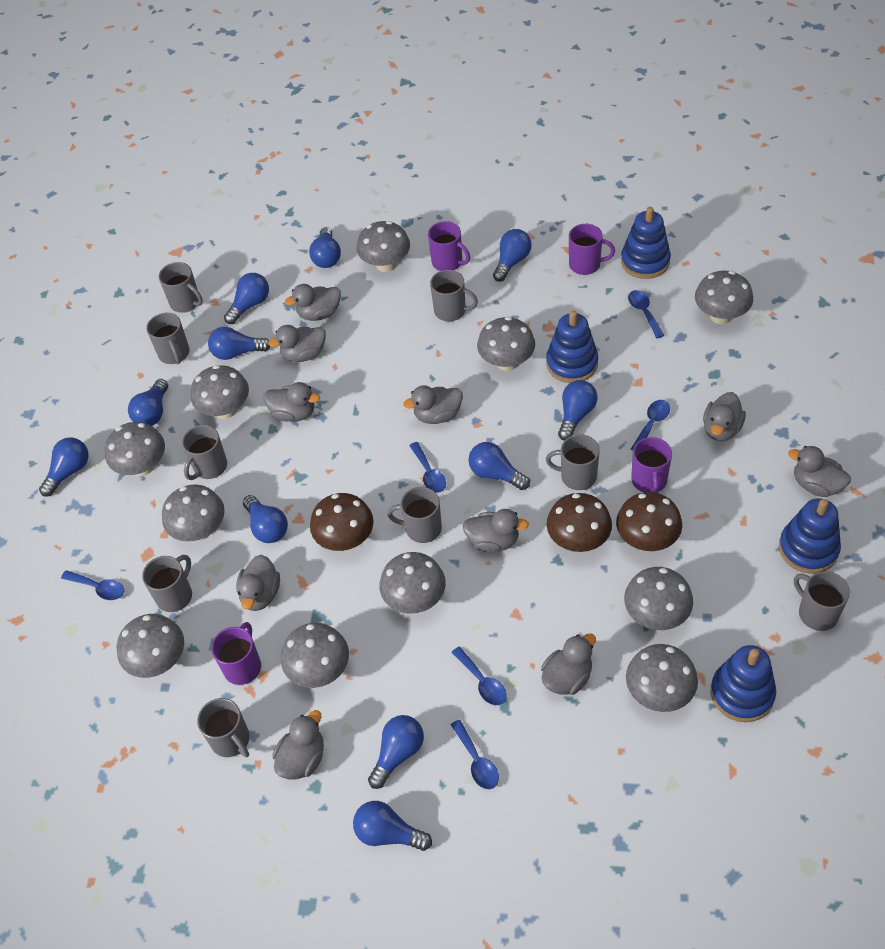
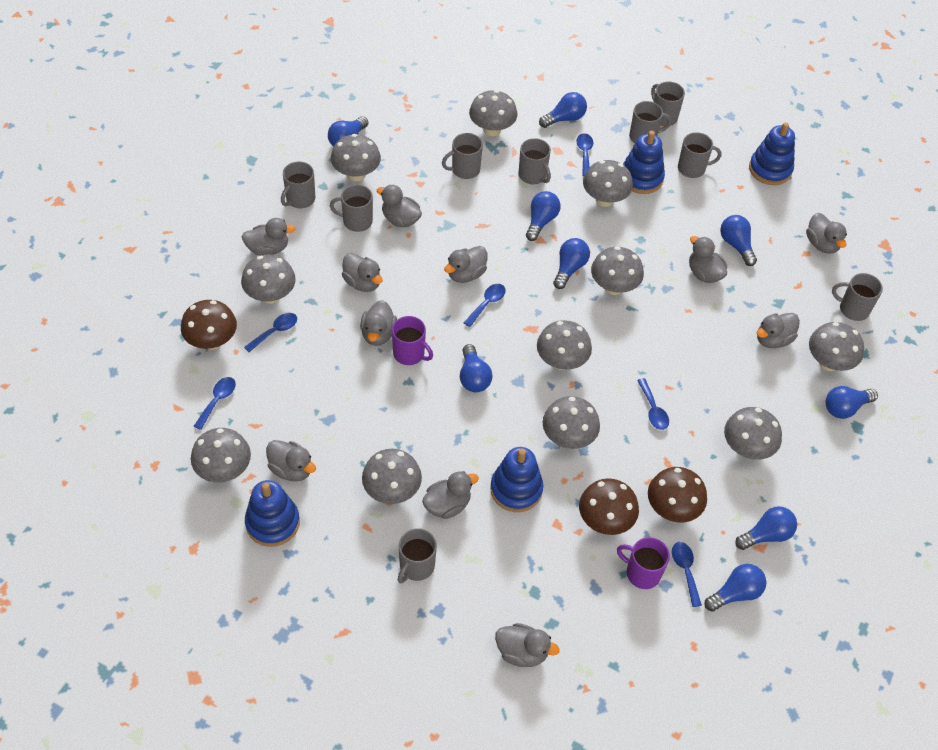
blue light bulb: [39,437,88,497] [128,379,168,426] [208,327,271,360] [224,273,269,324] [243,495,288,543] [309,227,341,268] [353,801,432,851] [368,715,424,789] [468,442,530,490] [493,229,532,282] [558,380,598,440] = 11 -> [328,116,369,147] [460,344,493,392] [526,191,561,241] [539,92,587,128] [553,238,590,289] [704,564,766,612] [720,215,757,266] [735,506,797,550] [825,386,878,419] = 9
grey duck: [236,555,280,611] [264,382,320,422] [268,325,326,362] [272,710,324,779] [285,284,341,321] [403,385,463,424] [463,509,529,552] [541,633,596,695] [703,392,746,441] [788,446,851,497] = 10 -> [242,218,296,256] [266,440,316,481] [342,253,383,292] [360,300,397,346] [376,185,422,228] [422,471,479,519] [444,246,487,283] [495,623,560,667] [689,236,727,283] [757,313,800,348] [806,213,847,254] = 11
purple mug: [211,622,261,685] [428,221,470,271] [569,224,615,275] [631,437,672,493] = 4 -> [392,316,433,365] [617,537,670,589] = 2

